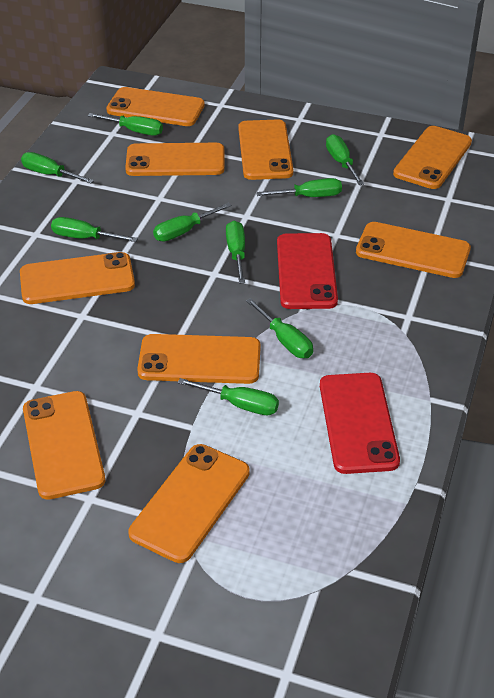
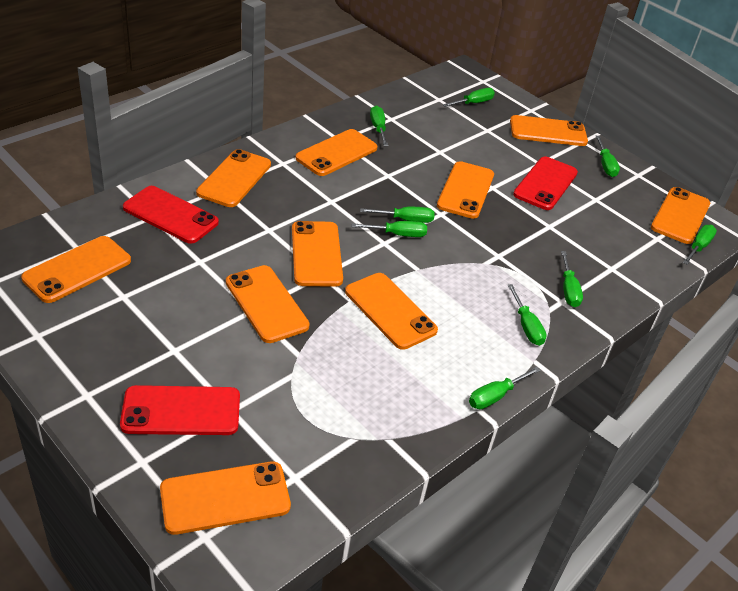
orange phone: [20,252,135,304] [23,391,105,500] [106,87,205,126] [125,143,225,176] [128,444,250,563] [137,334,261,384] [238,119,293,180] [356,222,471,278] [393,126,472,189] = 9 -> [21,236,131,303] [160,461,291,535] [196,149,271,207] [226,265,310,343] [292,221,343,287] [295,129,378,176] [345,273,438,350] [437,161,494,219] [510,115,588,146] [651,187,710,244] = 10
red phone: [277,233,338,309] [320,373,400,474] = 2 -> [120,385,240,435] [123,186,219,244] [513,156,578,210] = 3

